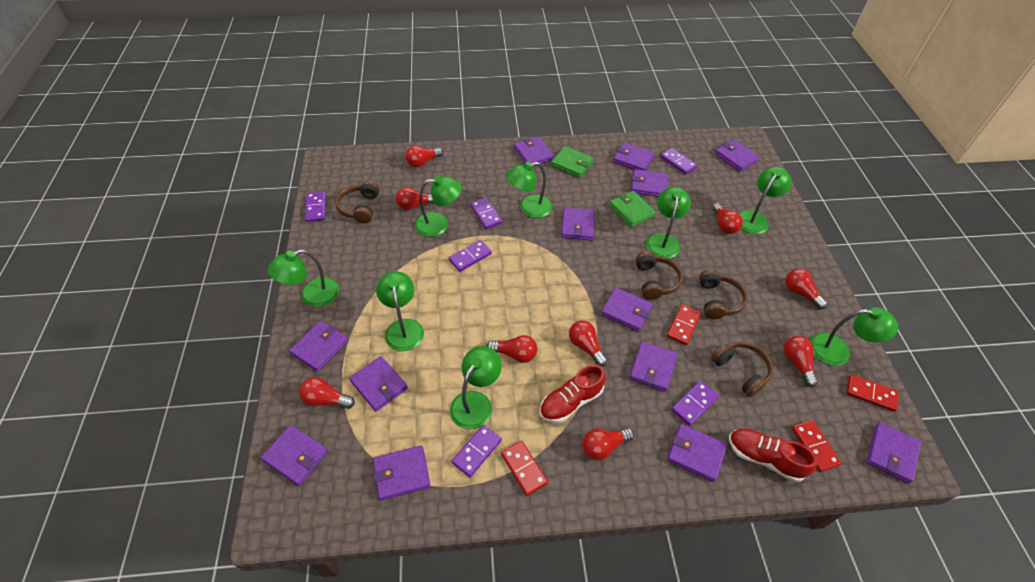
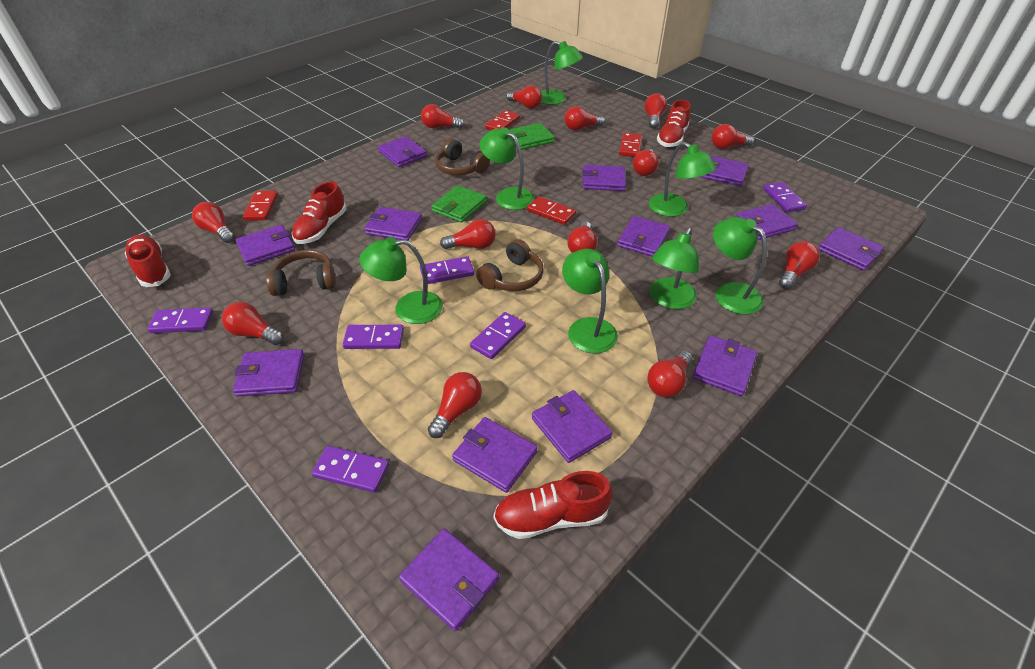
brown headphones: [335,181,380,223] [635,251,683,300] [699,269,748,319] [711,342,773,397] = 4 -> [266,250,336,296] [435,139,490,175] [476,239,543,291] = 3
green lamp: [268,250,339,307] [376,271,424,351] [415,176,462,237] [450,346,502,429] [506,162,553,218] [646,187,691,258] [739,167,792,234] [810,307,898,366] = 8 -> [359,237,443,324] [480,127,534,210] [541,41,583,105] [562,249,618,353] [649,142,717,217] [650,228,699,309] [713,217,767,314] = 7
red light bulb: [299,377,355,409] [396,187,434,210] [405,146,443,167] [487,335,537,363] [569,321,608,367] [582,428,634,460] [712,203,743,234] [784,336,818,387] [785,269,828,309] = 9 -> [192,202,235,243] [222,302,284,345] [421,104,465,129] [428,372,482,438] [440,219,496,249] [507,85,542,109] [564,106,605,131] [567,221,598,253] [633,149,659,176] [644,93,667,129] [647,351,693,398] [711,124,755,149] [779,241,820,289] = 13
red shoe: [540,364,606,423] [729,429,817,482] = 2 -> [125,235,171,287] [292,181,347,244] [493,471,613,539] [657,100,691,147] = 4

